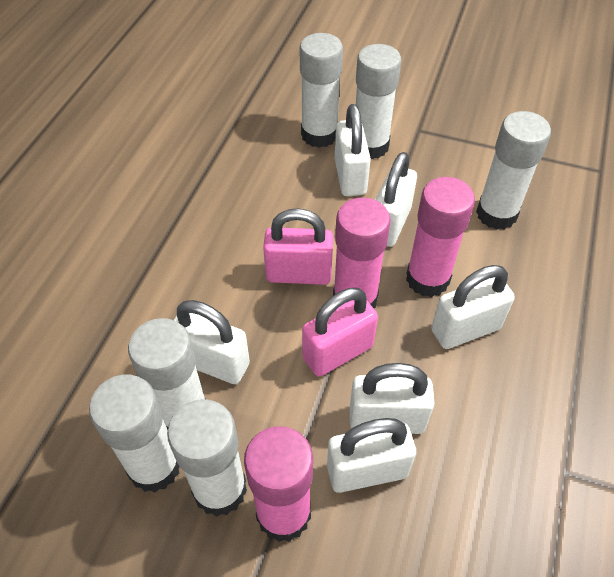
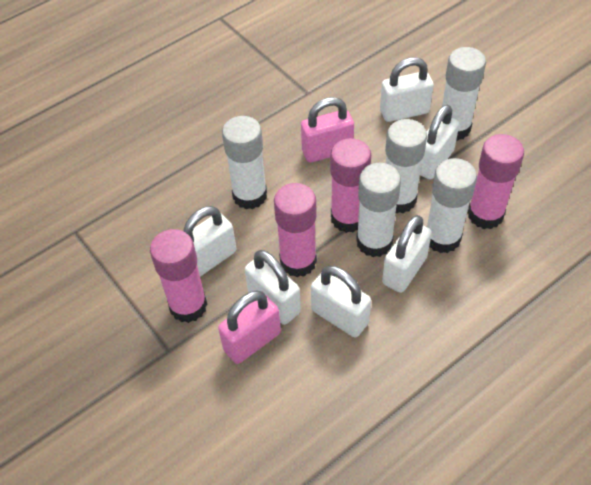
pink glue stick: [244,426,313,542] [333,197,391,308] [406,177,475,297] = 3 -> [150,229,207,323] [274,183,317,277] [330,138,371,233] [468,134,524,229] = 4
white glue stick: [89,375,180,492] [128,318,206,430] [167,399,247,517] [300,33,343,148] [356,44,402,160] [476,111,551,230] = 6 -> [222,116,267,209] [356,163,401,257] [385,119,427,213] [427,158,477,253] [442,47,486,141] = 5

